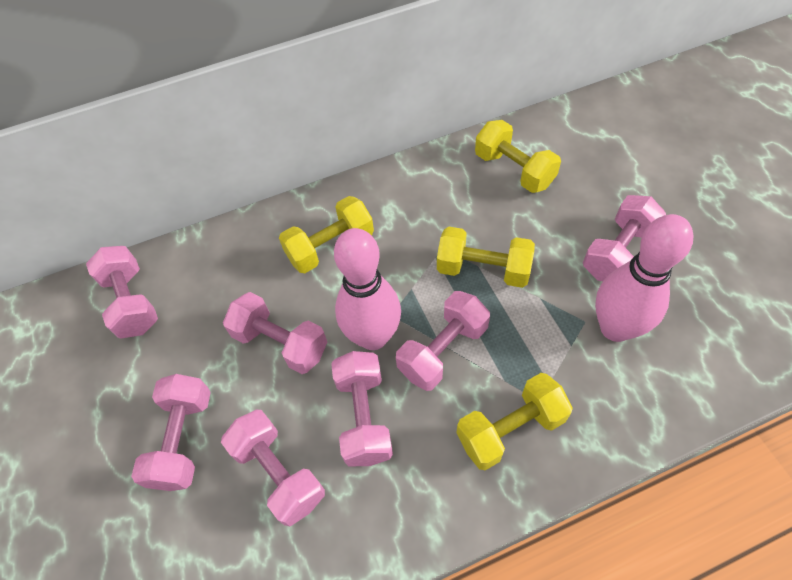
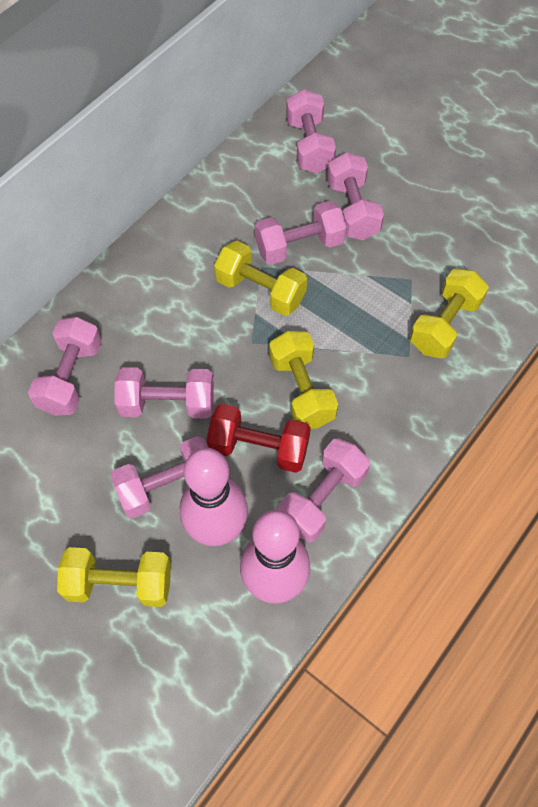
red dumbbell: none = 0 -> [206,404,311,473] = 1

